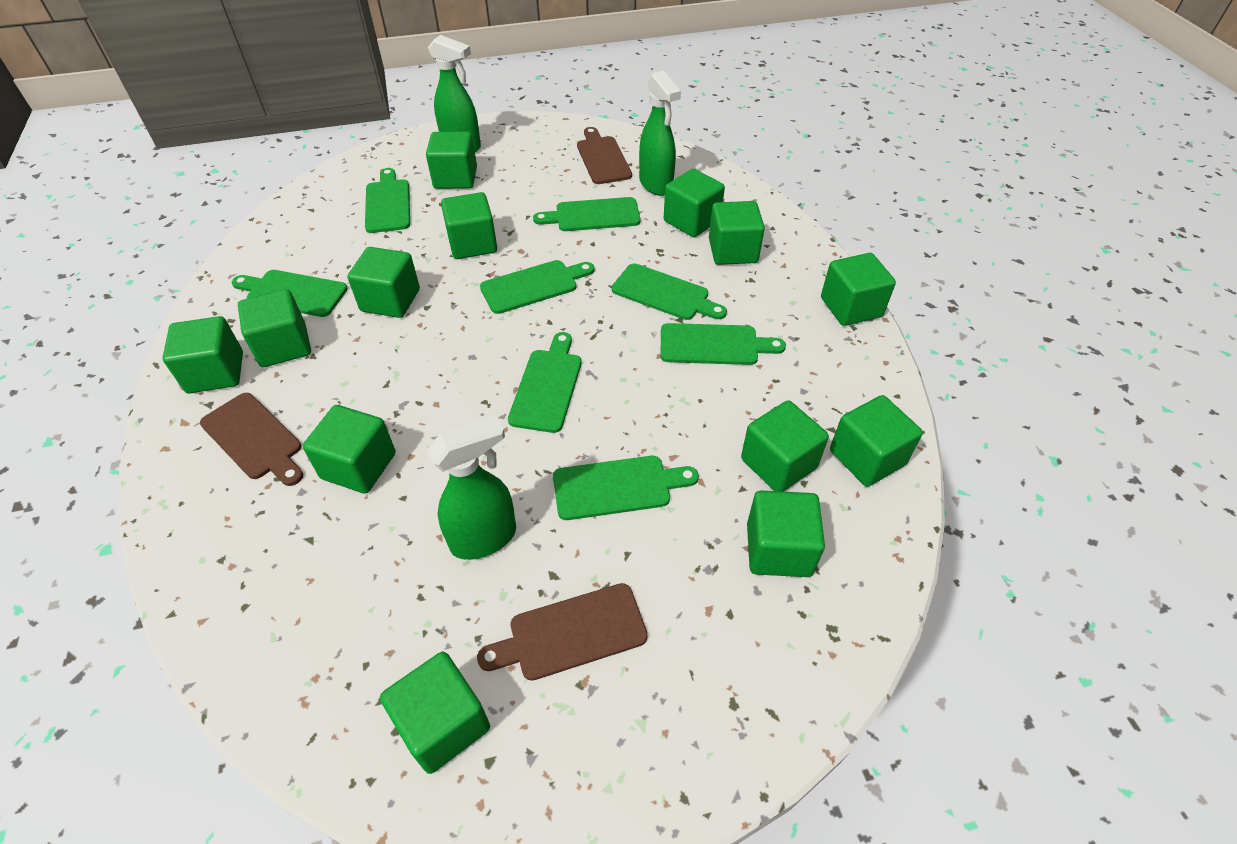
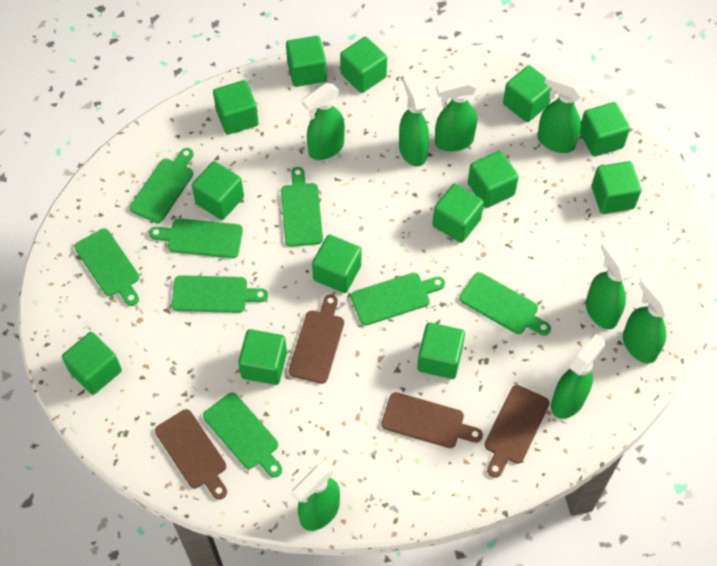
brown cutting board: [200,393,303,486] [477,583,648,681] [577,127,632,184] = 3 -> [155,409,227,500] [289,294,344,384] [381,392,483,448] [485,385,549,478] = 4
green spray bottle: [427,416,516,560] [428,35,481,152] [639,71,681,196] = 3 -> [292,462,340,531] [302,83,345,160] [399,74,429,167] [435,77,477,151] [537,72,585,153] [551,334,606,419] [586,240,632,329] [623,276,674,363] = 8

